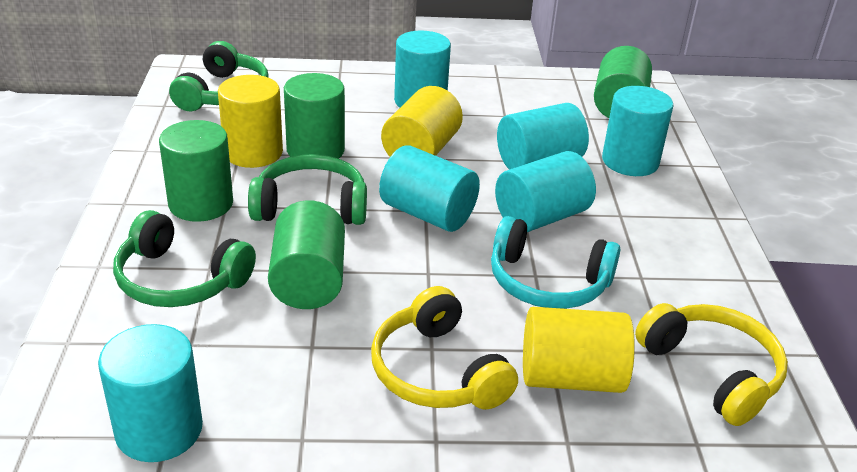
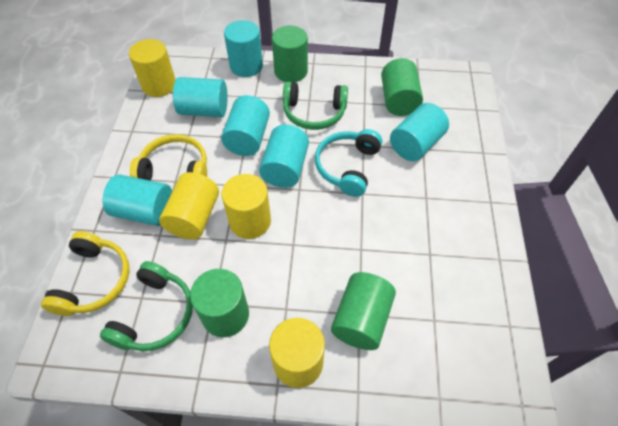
green headphones: [113,210,256,307] [169,41,269,111] [248,154,367,225] = 3 -> [100,261,193,351] [283,81,348,130] = 2
yellow cylinder: [218,75,283,168] [381,86,463,157] [523,307,635,393] = 3 -> [129,39,176,97] [159,172,219,240] [222,174,271,239] [269,318,325,388] = 4

